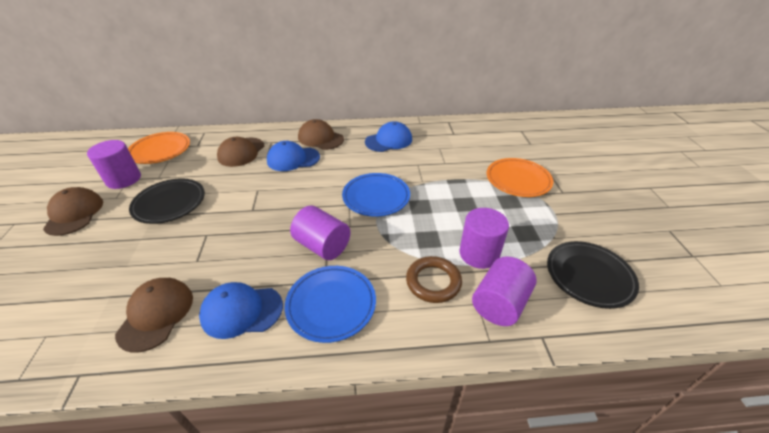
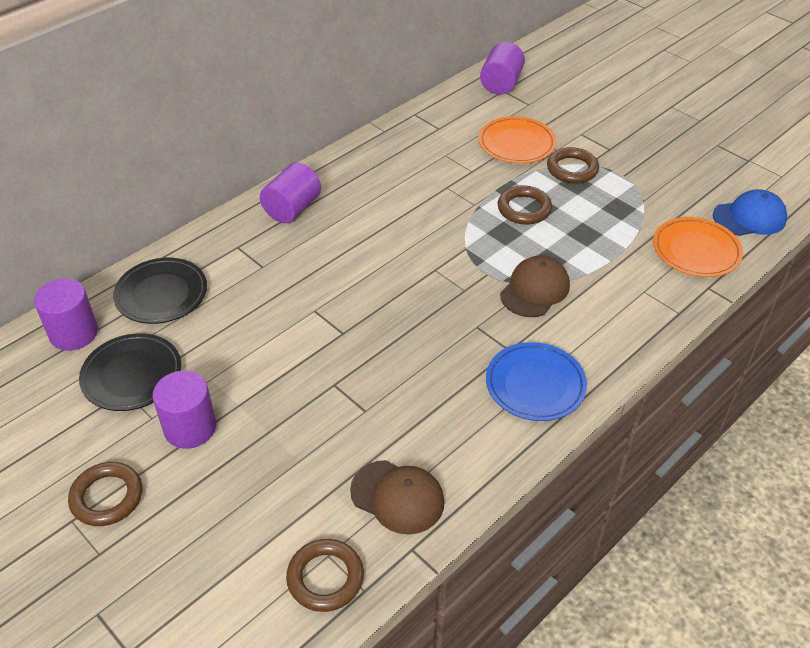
blue cap: [199,282,283,339] [267,141,320,171] [365,121,412,152] = 3 -> [713,189,787,236] = 1
blue plate: [285,266,376,343] [342,173,410,217] = 2 -> [486,342,587,421] = 1
brown cap: [43,187,103,236] [115,278,193,353] [217,137,264,167] [298,119,344,150] = 4 -> [350,460,445,534] [500,256,570,317] = 2
brown ring: [406,256,462,303] = 1 -> [68,462,142,526] [286,539,364,612] [498,186,552,225] [547,147,599,183] = 4

